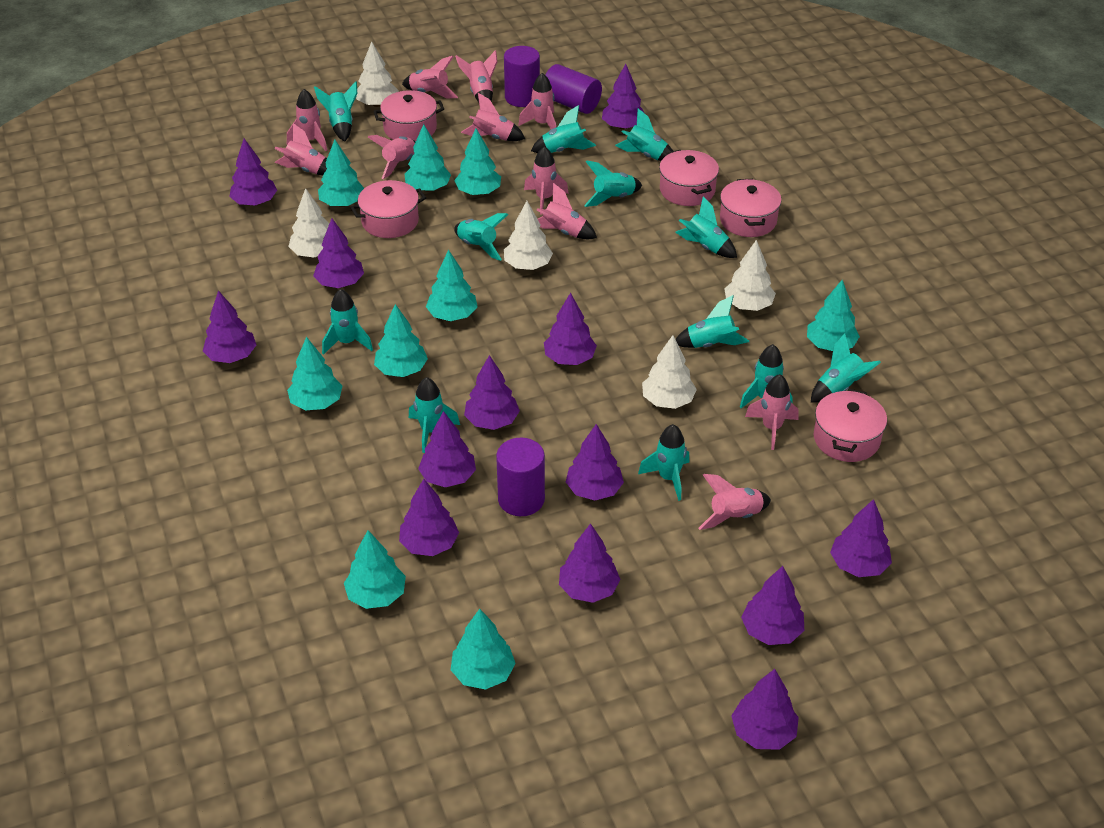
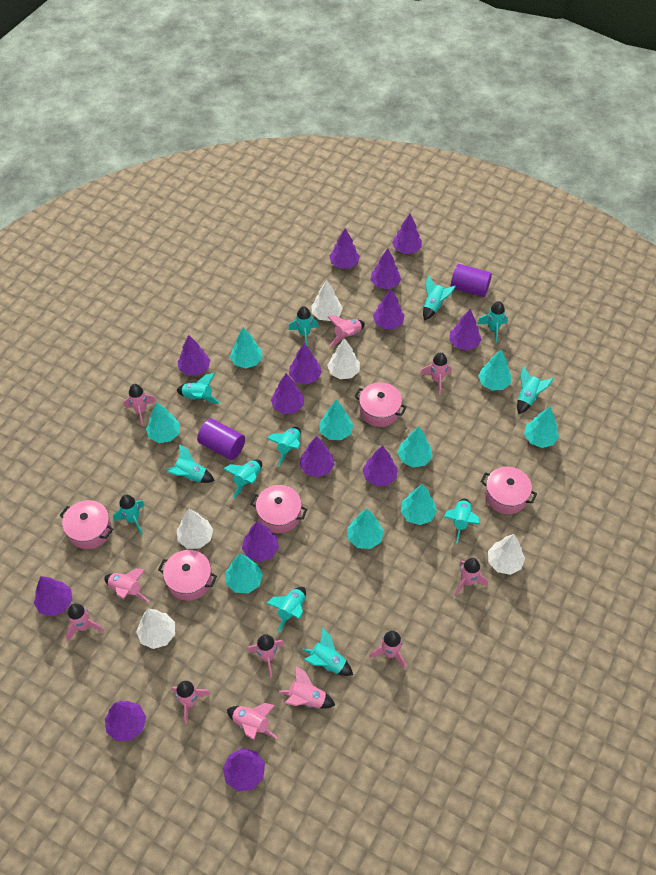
purple cylinder: [496,438,545,516] [504,46,540,107] [545,64,602,114] = 3 -> [197,418,245,460] [451,264,492,297] = 2
purple tree: [203,290,256,363] [230,139,277,206] [313,218,364,288] [399,479,459,556] [418,411,476,487] [464,355,520,430] [544,293,597,365] [559,523,620,603] [566,424,624,500] [602,64,644,130] [731,669,799,750] [741,566,804,645] [830,499,892,577] = 13 -> [34,576,72,617] [105,701,146,741] [177,335,210,376] [223,748,265,791] [242,521,279,562] [271,373,304,414] [289,343,322,384] [299,436,335,477] [330,228,360,269] [362,445,398,486] [370,248,401,289] [373,289,404,329] [392,214,422,254] [449,309,482,350] = 14

